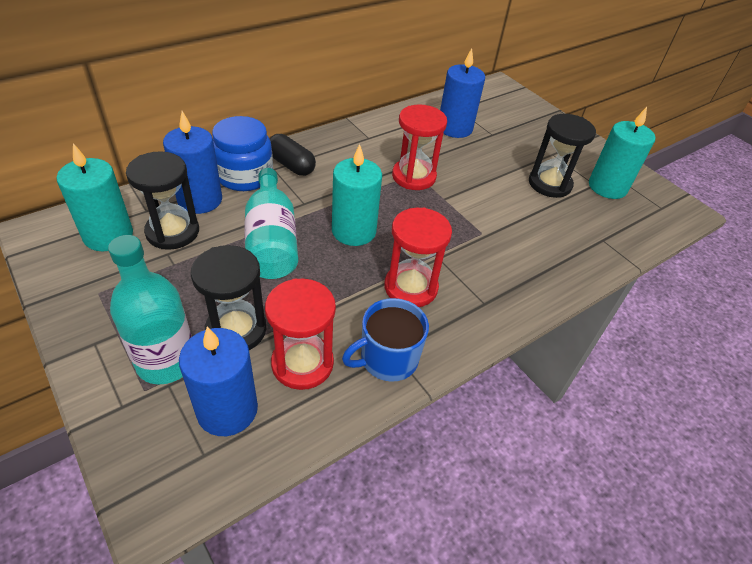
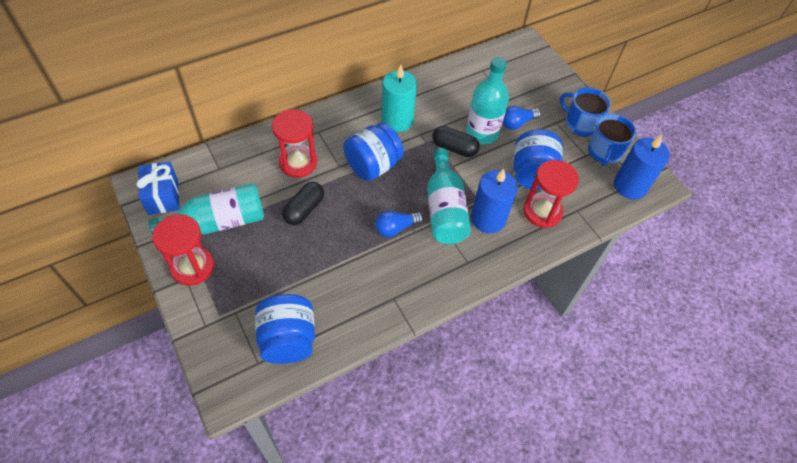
black capsule: [269,134,316,176] = 1 -> [282,182,324,225] [432,126,480,157] = 2
black hourglass: [126,151,199,250] [191,245,266,350] [529,114,596,198] = 3 -> none = 0
blue candle: [163,111,222,214] [179,326,258,436] [440,48,485,138] = 3 -> [471,169,518,233] [614,135,670,200] = 2
blue gift: none = 0 -> [136,161,180,215] = 1
blue jar: [212,116,273,191] = 1 -> [255,294,315,364] [343,123,404,181] [513,129,563,190] = 3
blue light bulb: none = 0 -> [375,211,423,237] [502,106,541,130] = 2
blue mug: [342,298,429,382] = 1 -> [560,88,611,137] [588,114,636,166] = 2
turquoise bottle: [108,235,192,385] [245,168,298,279] = 2 -> [148,183,264,235] [427,148,471,244] [466,57,509,144] = 3
turquoise candle: [56,143,133,251] [332,144,382,246] [589,107,655,199] = 3 -> [381,65,417,132] = 1

